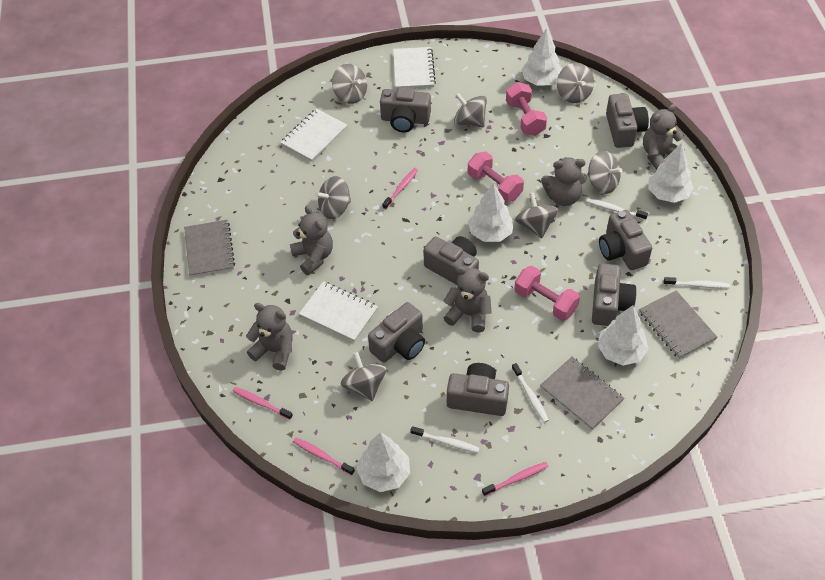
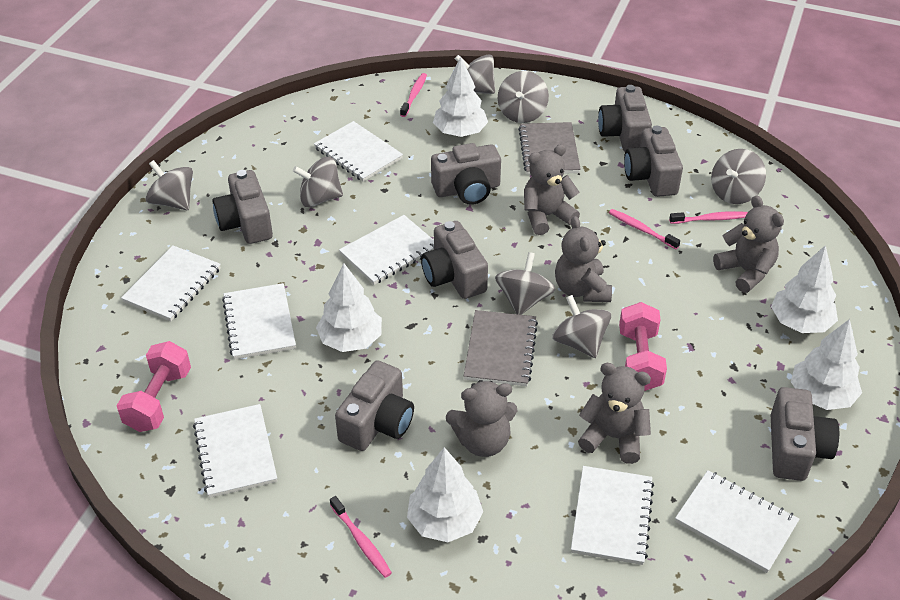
grey notebook: [184,220,235,277] [540,357,624,430] [639,290,718,359] = 3 -> [464,310,538,386] [518,122,581,175] = 2
pink dumbbell: [468,152,524,202] [506,82,547,136] [514,266,580,321] = 3 -> [117,341,191,432] [619,302,667,391] = 2
white notebook: [280,109,347,162] [299,281,378,342] [393,47,436,89] = 3 -> [121,246,221,322] [193,404,277,498] [222,283,296,360] [314,121,403,182] [339,215,434,285] [571,466,654,565] [675,470,799,573] = 7
white toothbrush: [410,426,480,453] [512,363,549,423] [587,198,648,220] [664,277,730,288] = 4 -> none = 0

